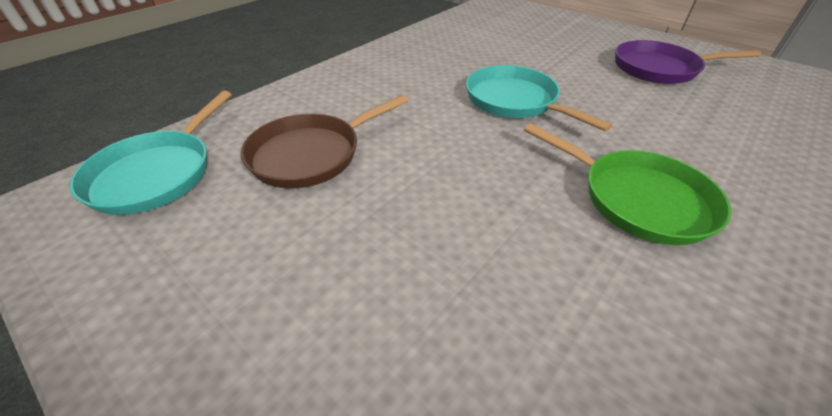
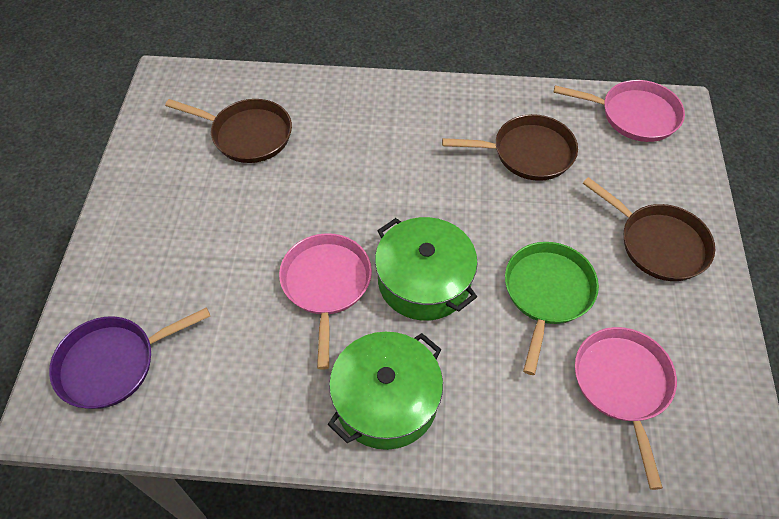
brown pan: [241,95,409,188] = 1 -> [165,99,292,163] [442,114,578,181] [583,177,715,281] = 3
green pot: none = 0 -> [328,332,443,450] [375,217,478,321] = 2
pink pan: none = 0 -> [279,233,372,370] [553,80,685,142] [575,327,677,490] = 3
turquoise pan: [70,91,232,215] [466,65,613,131] = 2 -> none = 0

